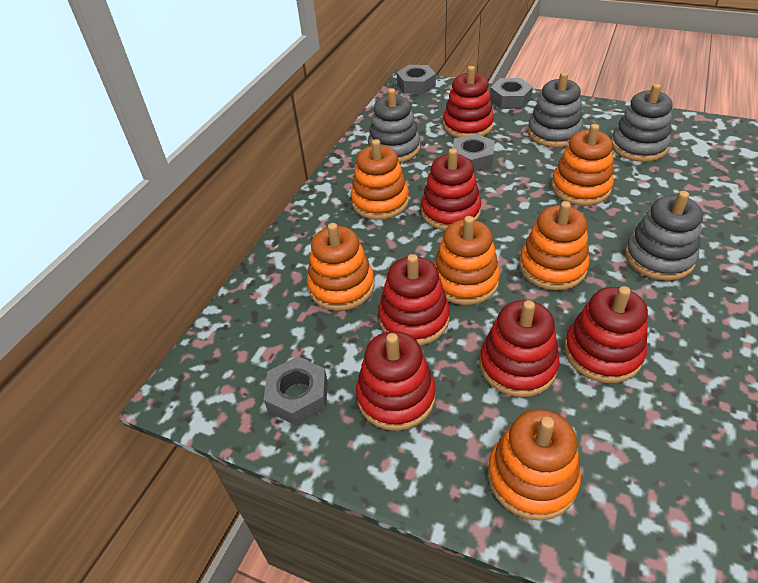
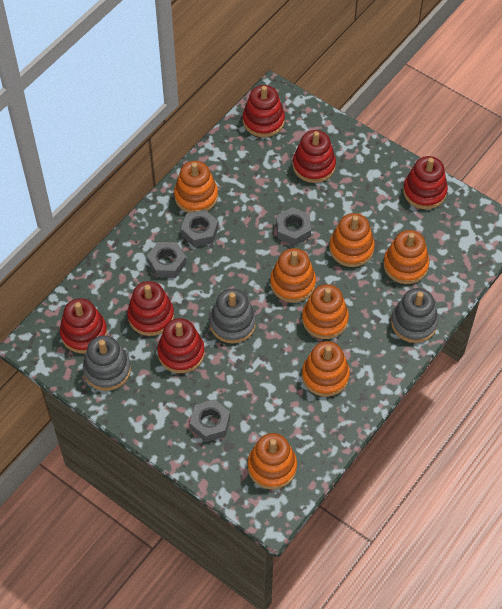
grey stacking toy: [368,88,420,163] [528,72,583,147] [611,84,673,162] [625,191,703,281] = 4 -> [83,335,131,391] [210,289,256,344] [391,288,438,343] = 3
orange stacking toy: [307,223,374,311] [351,139,409,220] [434,216,500,305] [488,409,581,521] [519,201,590,290] [551,124,614,206] = 6 -> [174,161,218,213] [248,433,297,489] [270,248,316,303] [302,284,349,339] [302,341,350,397] [329,213,375,267] [383,230,429,284] = 7

